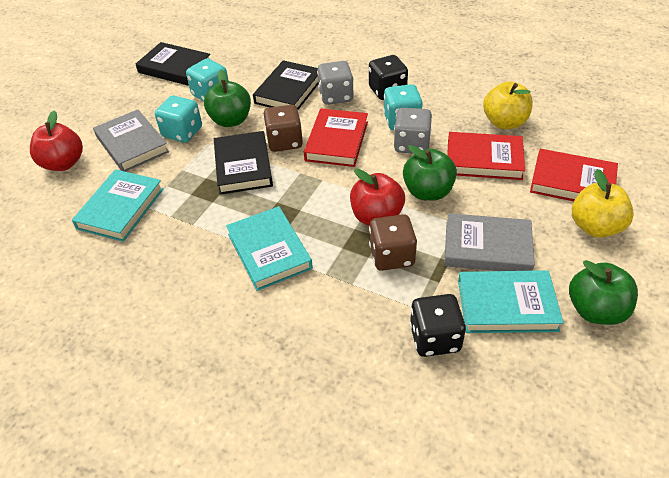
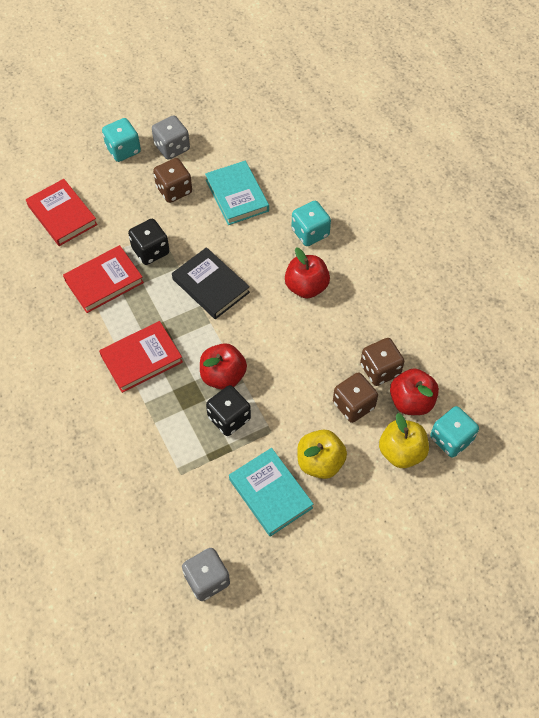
black book: [136,42,210,86] [214,131,273,195] [253,60,318,110] = 3 -> [172,247,250,319] = 1
brown dice: [263,105,303,152] [369,214,417,271] = 2 -> [153,158,192,203] [333,372,378,423] [360,338,404,386] = 3
green apple: [204,70,251,127] [403,145,457,201] [569,260,638,325] = 3 -> none = 0
grey book: [93,109,169,172] [444,213,535,271] = 2 -> none = 0
red apple: [30,111,83,171] [350,169,405,226] = 2 -> [200,343,247,390] [285,248,330,298] [390,368,439,415] = 3
turquoise book: [72,169,164,242] [226,206,313,291] [458,270,563,333] = 3 -> [205,161,269,225] [229,448,313,537] = 2

